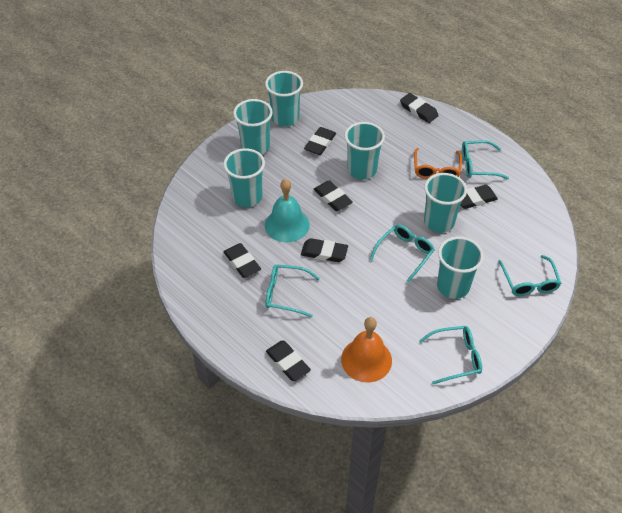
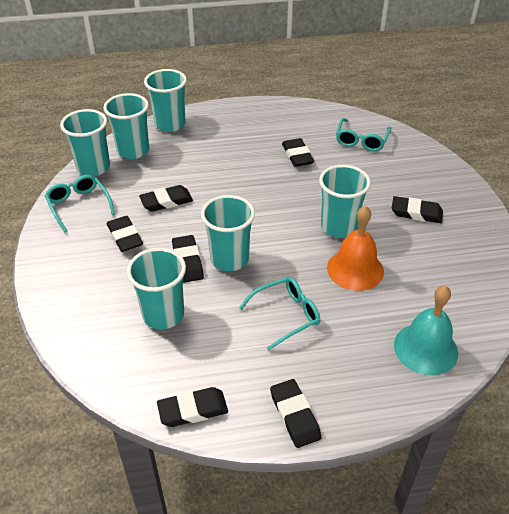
orange glasses: [414,148,462,179] = 1 -> none = 0
turquoise glasses: [266,264,320,317] [370,225,435,283] [419,326,482,384] [462,140,509,179] [498,255,562,296] = 5 -> [45,175,115,233] [239,277,320,351] [336,118,391,151] = 3

